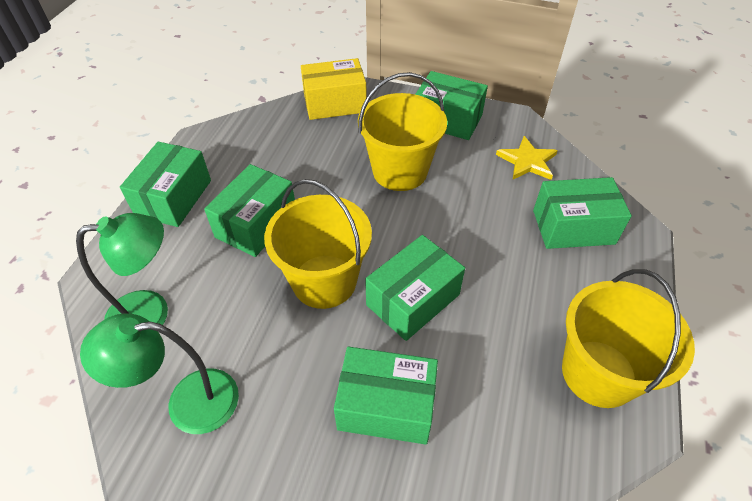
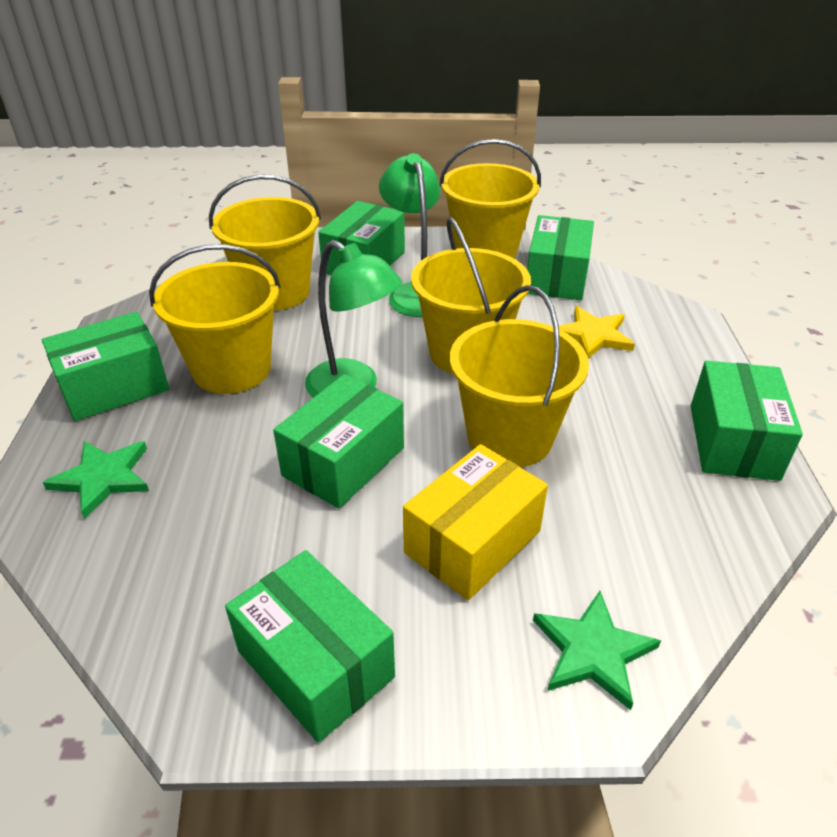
green star: none = 0 -> [43,441,149,519] [533,591,661,710] = 2
yellow bucket: [264,179,372,309] [358,72,447,191] [562,269,695,408] = 3 -> [149,244,281,394] [209,174,321,311] [411,217,531,374] [439,139,541,259] [450,285,589,467] = 5

